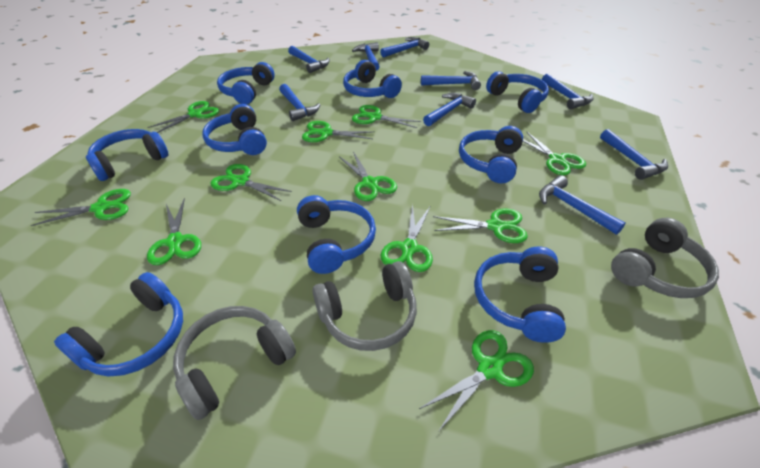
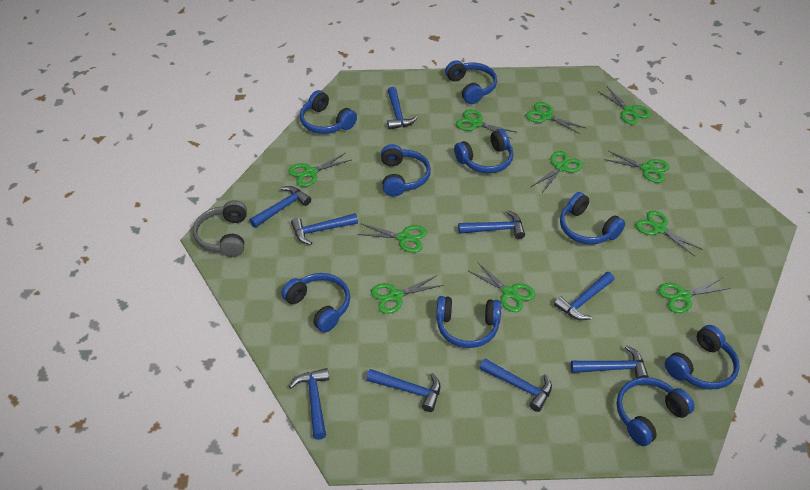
grey headphones: [173,306,296,420] [313,261,417,351] [611,218,719,298] = 3 -> [193,200,247,257] = 1

